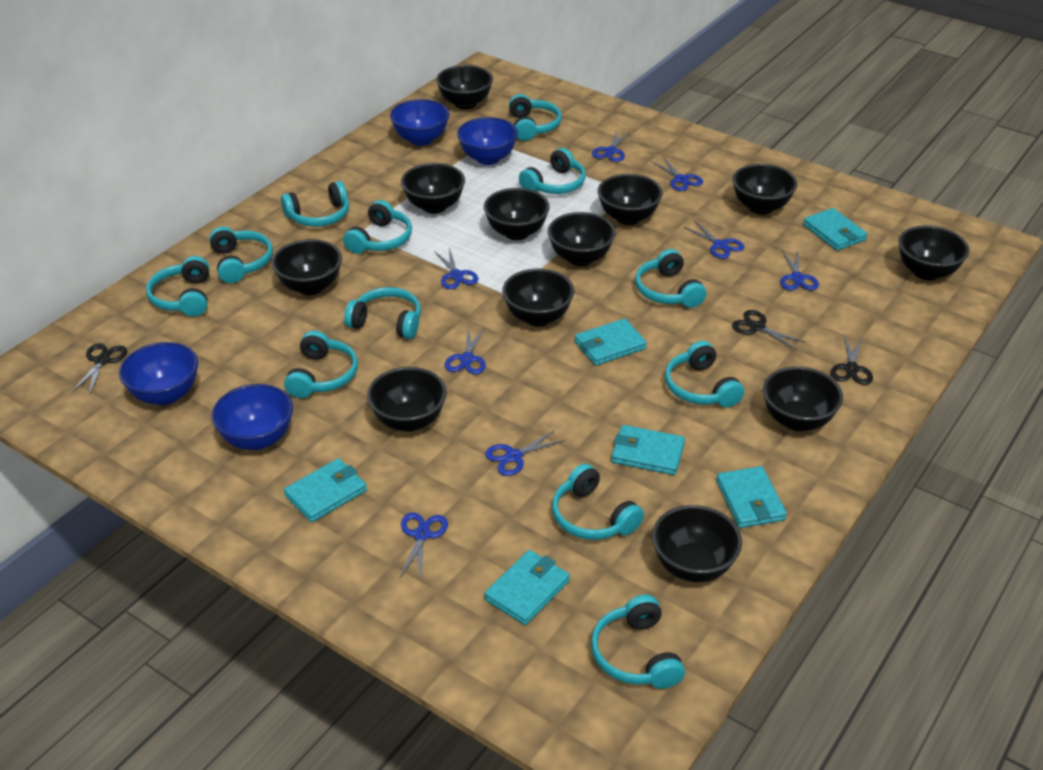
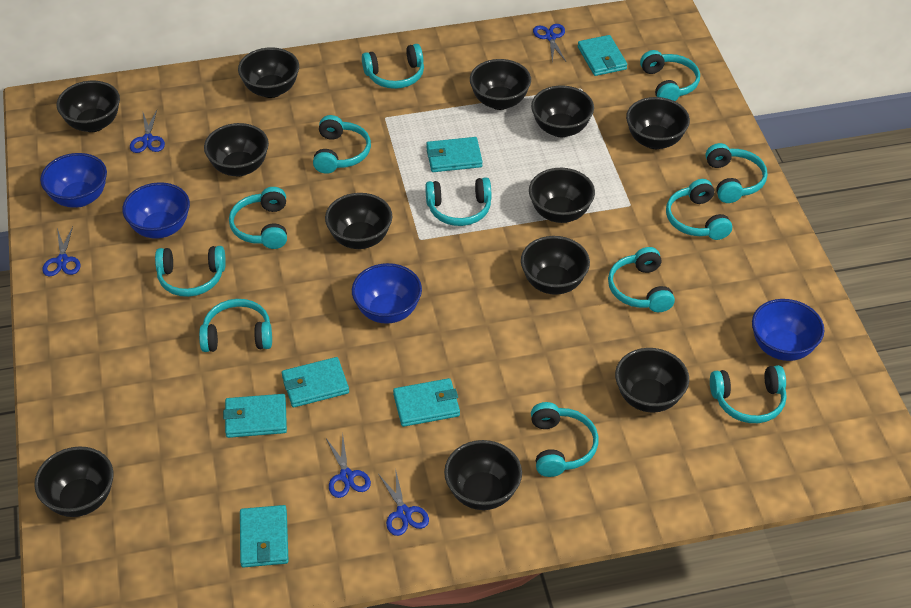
black scissors: [72,343,127,395] [732,310,806,350] [831,335,873,385] = 3 -> none = 0
blue scissors: [400,512,448,580] [434,248,478,289] [445,327,486,374] [485,430,566,476] [592,130,630,162] [651,157,703,191] [683,221,744,259] [780,250,819,290] = 8 -> [42,226,81,276] [130,110,165,153] [325,435,371,498] [379,468,429,536] [533,24,566,62] = 5

